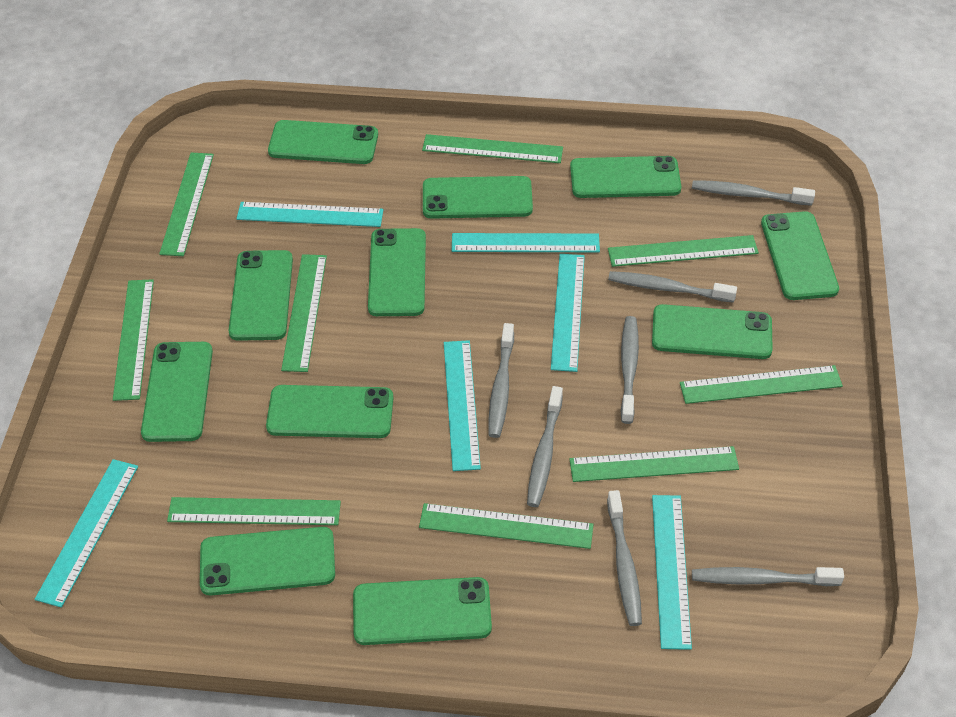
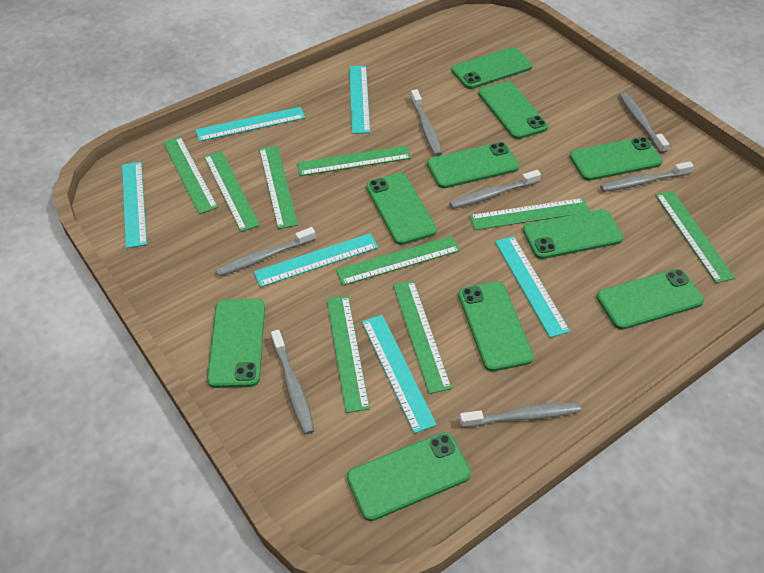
green phone: [141,342,213,442] [200,527,335,595] [229,250,293,341] [266,385,393,438] [268,120,378,164] [353,577,492,645] [368,228,426,316] [423,176,533,219] [570,156,681,198] [652,304,773,359] [761,211,839,300] = 11 -> [207,299,265,388] [347,432,471,521] [366,173,437,245] [427,142,519,188] [452,47,532,89] [458,282,534,372] [478,81,548,139] [523,209,623,259] [570,137,663,181] [597,269,704,330] = 10

